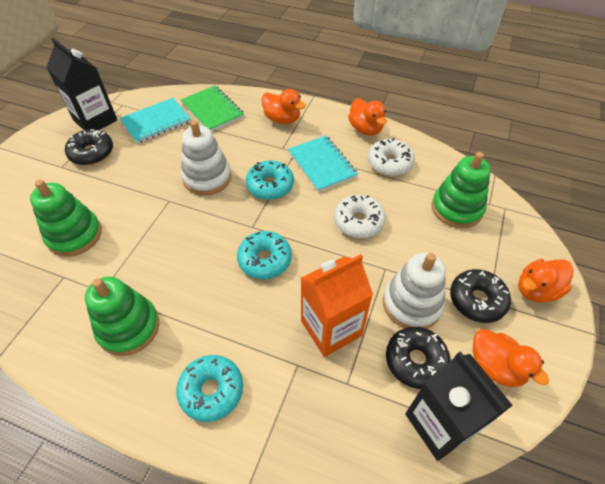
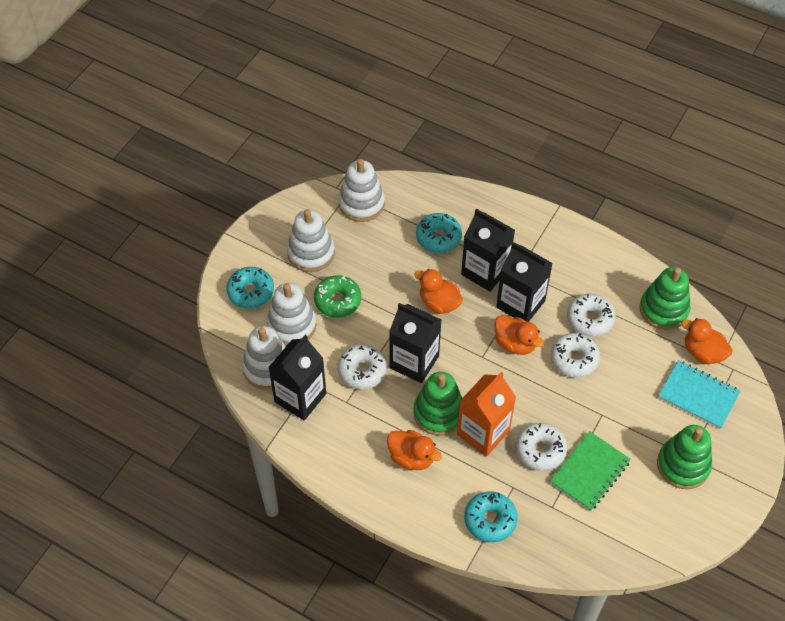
black carton: [46,38,117,130] [405,351,513,461] = 2 -> [268,335,326,420] [389,303,441,383] [461,209,515,292] [496,242,553,322] = 4
black donut: [65,129,113,165] [386,327,451,389] [450,269,511,323] = 3 -> none = 0
green donut: none = 0 -> [314,275,361,318] = 1
turquoise notebook: [120,98,191,144] [288,135,358,192] = 2 -> [658,360,741,429] = 1
white donut: [334,195,386,238] [368,138,415,176] = 2 -> [338,344,387,389] [516,423,567,471] [551,333,600,378] [567,294,615,337] = 4
white stacking toy: [181,120,231,196] [383,253,446,329] = 2 -> [242,326,286,390] [267,283,317,346] [287,209,335,272] [338,159,385,222] = 4

